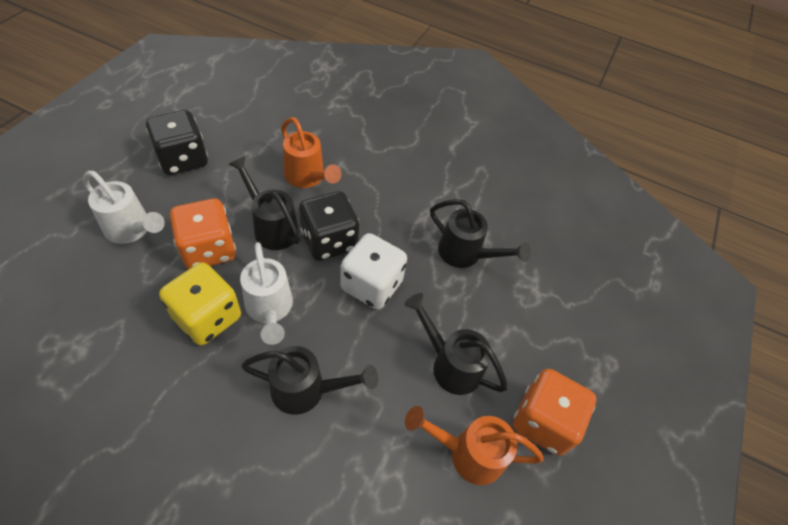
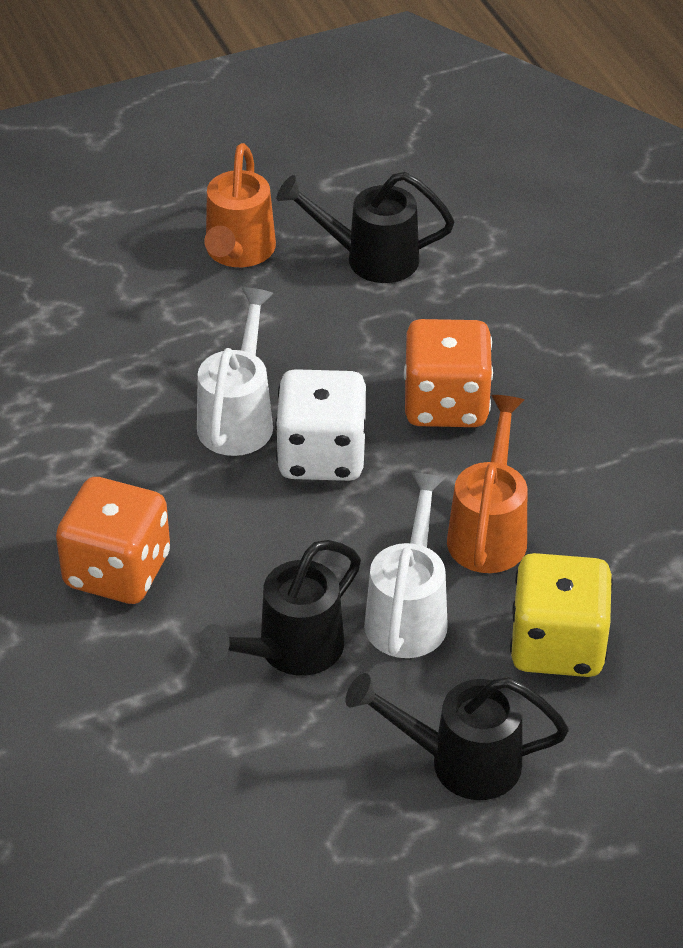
black dice: [146,110,208,175] [299,191,359,261] = 2 -> none = 0
black watering can: [228,156,301,250] [241,346,378,415] [404,293,508,395] [430,199,531,268] = 4 -> [199,540,361,676] [276,172,454,283] [346,673,569,800] = 3

